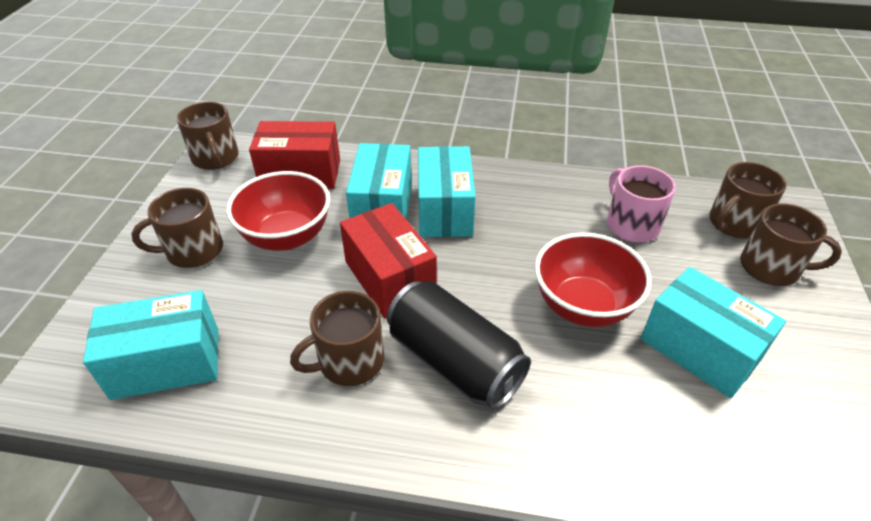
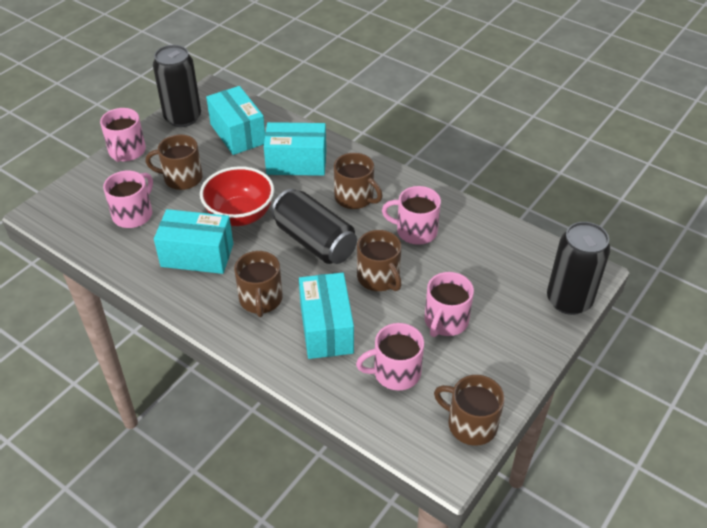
black can: [387,281,531,410] = 1 -> [153,45,201,127] [271,189,357,264] [547,222,611,315] = 3
pink mug: [607,165,676,243] = 1 -> [100,108,146,162] [103,170,153,228] [356,323,424,391] [382,186,441,245] [424,272,474,337] = 5
red bowl: [226,171,330,251] [535,232,651,327] = 2 -> [200,166,274,226] = 1
red box: [249,121,340,189] [340,203,437,319] = 2 -> none = 0

